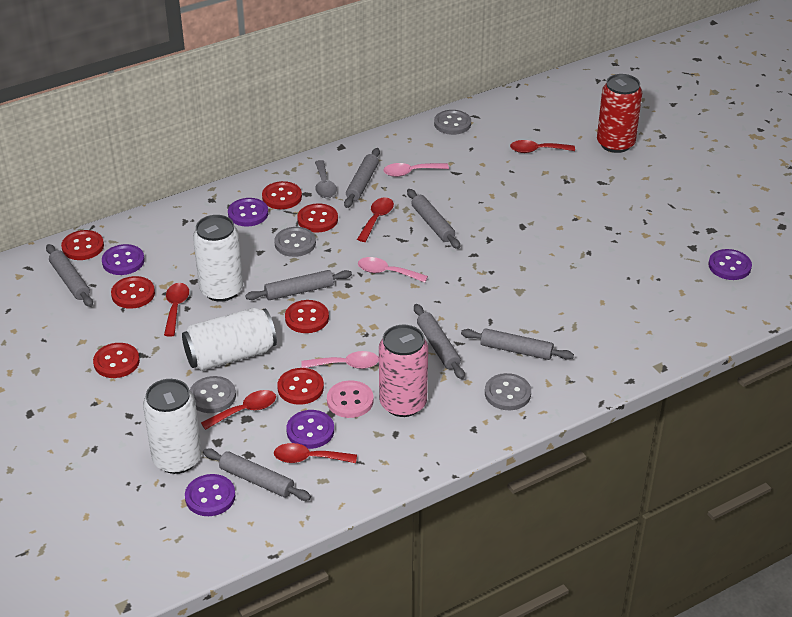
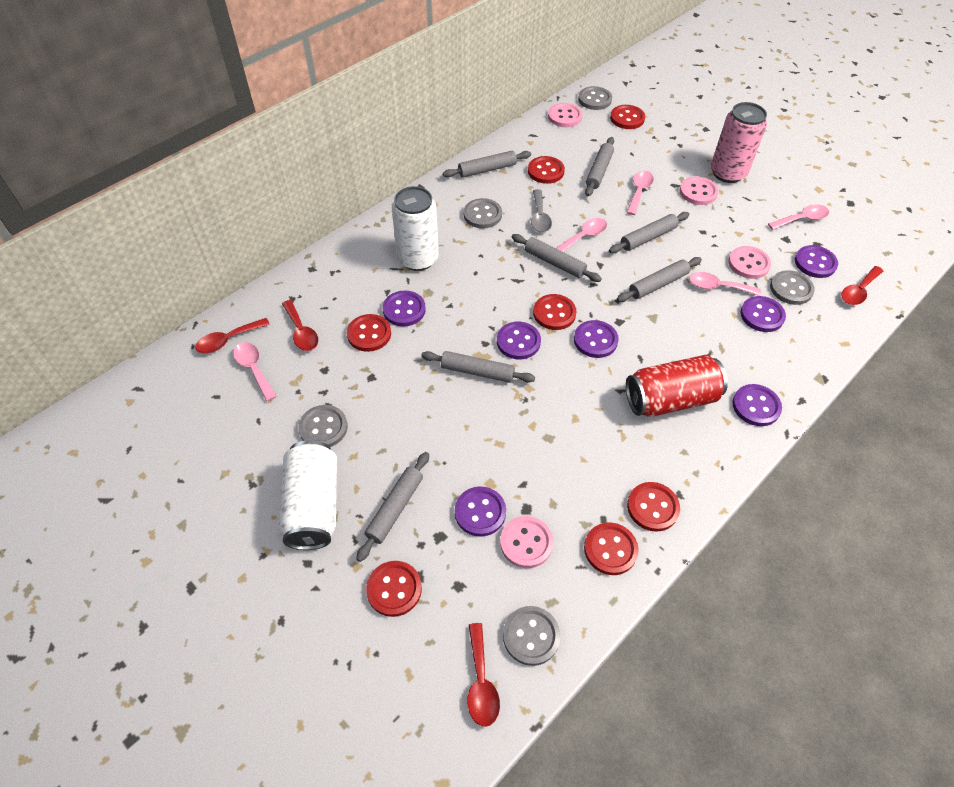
grey button: [190,376,236,413] [274,227,316,257] [434,110,471,135] [485,373,531,410] = 4 -> [298,405,348,447] [464,198,502,228] [503,606,560,666] [578,86,612,110] [770,270,815,305] = 5
pink button: [327,380,373,418] = 1 -> [500,516,553,568] [548,103,583,127] [680,176,719,205] [728,246,771,279] = 4
pink spoon: [301,351,379,369] [358,257,428,282] [383,163,449,177] = 3 -> [233,342,277,401] [556,218,607,252] [627,170,654,215] [689,272,761,296] [768,204,829,230] = 5
purple button: [102,244,145,275] [185,474,235,516] [228,198,268,227] [286,410,334,449] [708,249,752,280] = 5 -> [383,290,426,327] [455,486,506,537] [497,322,541,359] [574,320,619,358] [732,384,782,426] [740,296,786,332] [795,245,838,278] = 7
red spoon: [164,283,189,337] [201,390,276,430] [274,443,357,463] [357,197,394,242] [510,140,575,153] = 5 -> [195,318,270,353] [282,300,318,351] [468,623,500,727] [841,266,883,305] = 4
white can: [143,379,202,474] [182,308,277,371] [193,215,243,302] = 3 -> [279,440,337,550] [392,186,439,271] = 2

